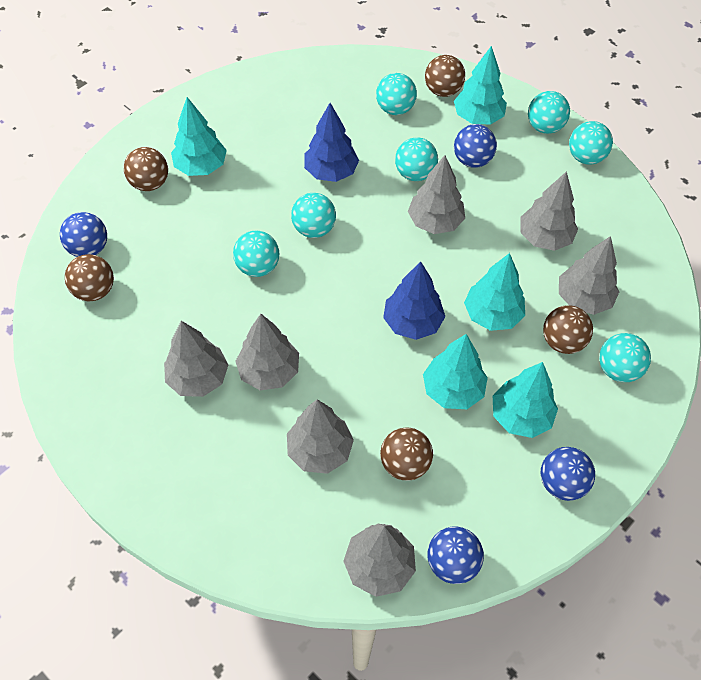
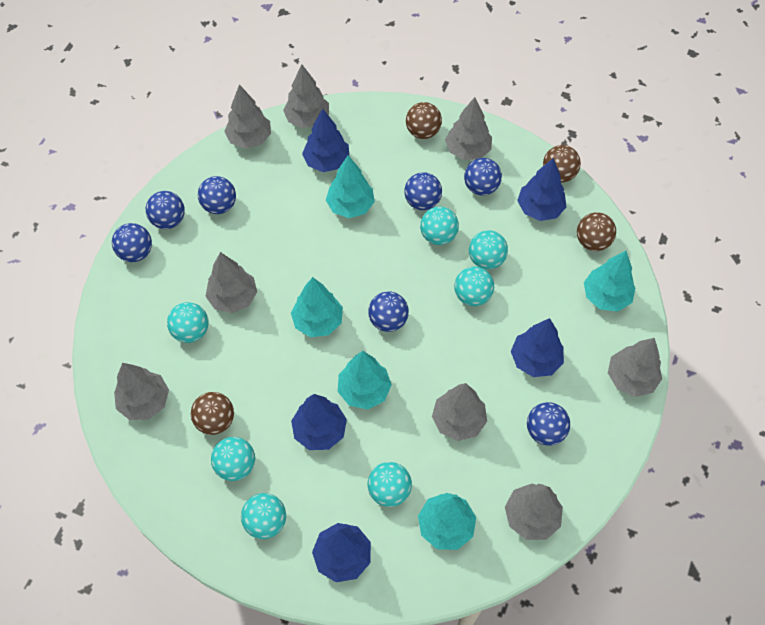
blue ball: [60,212,107,257] [427,527,484,584] [454,124,497,168] [541,447,595,501] = 4 -> [112,223,152,262] [146,191,185,229] [198,176,236,214] [368,291,409,332] [404,172,442,210] [464,158,502,196] [527,402,570,446] = 7
blue tree: [304,103,359,182] [383,261,445,340] = 2 -> [291,394,347,450] [302,108,349,172] [312,523,371,582] [511,318,564,377] [517,158,566,221] = 5
brown ball: [65,254,114,301] [124,147,168,191] [380,427,433,481] [425,55,465,97] [543,305,593,354] = 5 -> [191,392,234,435] [406,102,442,139] [543,145,581,183] [577,212,616,251] = 4
grey tree: [164,321,228,397] [235,314,299,390] [287,399,354,474] [343,524,416,597] [408,155,465,234] [520,171,578,251] [559,236,619,315] = 7 -> [114,363,169,420] [205,252,257,313] [224,85,271,149] [283,64,329,128] [432,383,487,441] [445,97,492,160] [505,484,563,540] [608,338,662,397] = 8

